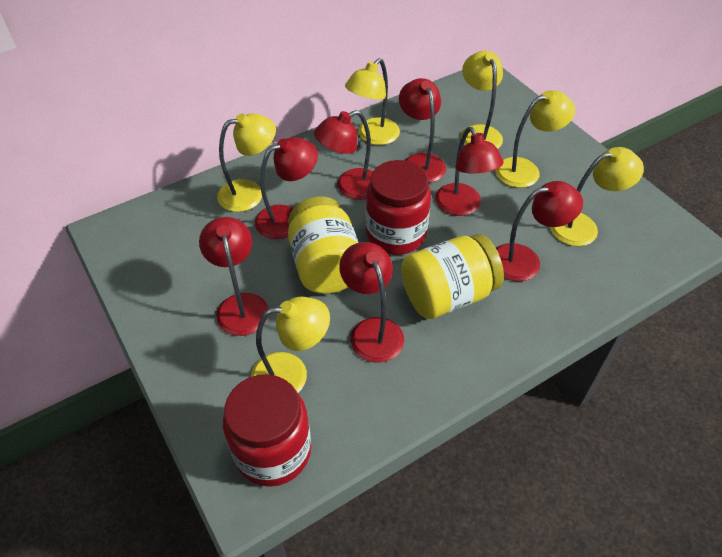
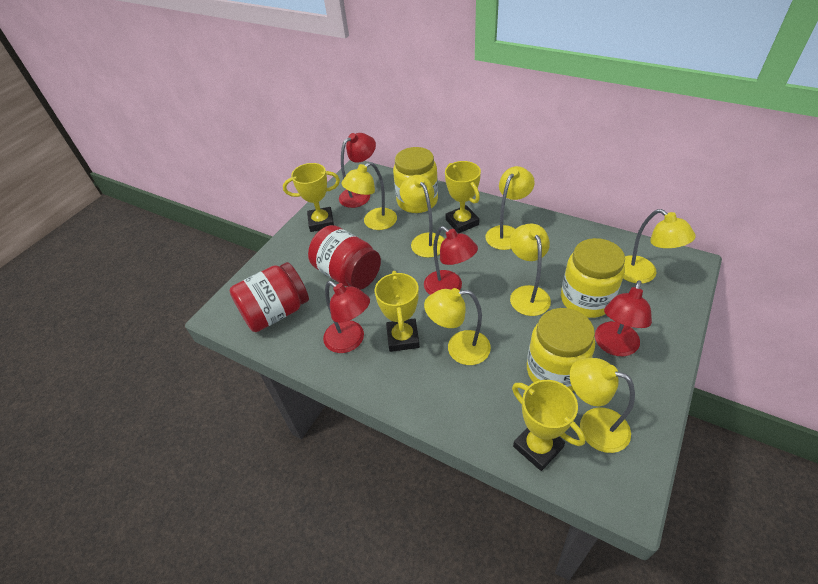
red lamp: [199,217,269,336] [255,137,318,239] [314,110,373,200] [339,242,404,363] [399,78,446,183] [435,127,503,216] [496,181,583,281] = 7 -> [323,281,370,353] [339,133,376,208] [424,226,478,295] [595,280,652,356] = 4
yellow jar: [288,196,359,294] [401,234,504,319] = 2 -> [393,147,438,213] [527,308,595,392] [561,238,625,318] = 3
yellow lamp: [217,113,276,212] [251,297,330,393] [345,58,400,145] [461,51,503,149] [495,90,575,188] [550,147,644,246] = 6 -> [341,162,397,230] [400,175,444,258] [424,288,491,365] [485,166,535,250] [510,224,551,316] [570,358,635,453] [623,209,696,284] = 7
yellow trophy: none = 0 -> [283,163,340,232] [374,271,420,352] [445,161,481,233] [512,380,585,471] = 4

